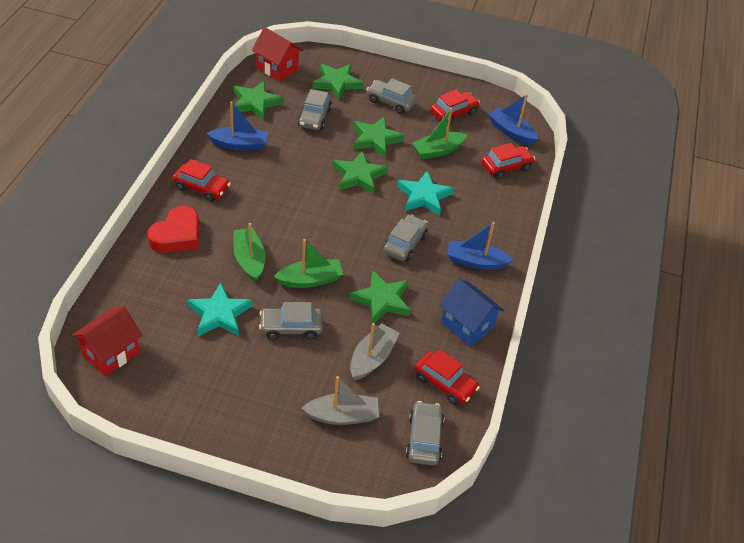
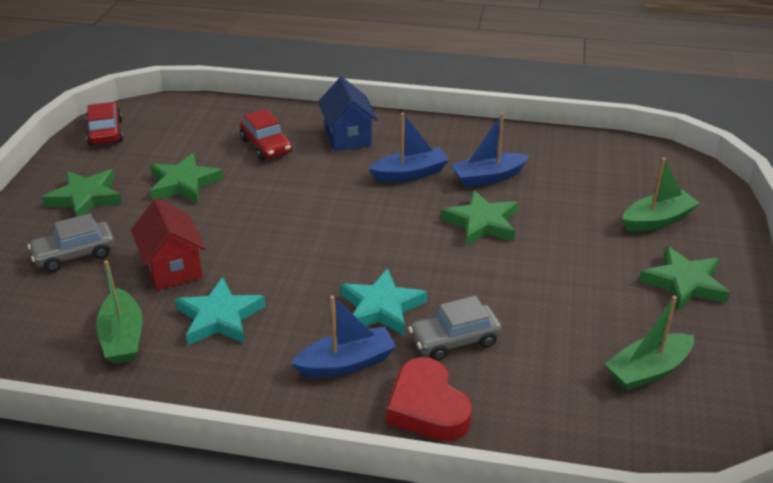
green star: [233,81,283,120] [312,64,363,100] [332,151,388,194] [350,270,411,323] [353,117,405,158] = 5 -> [42,169,122,217] [150,153,223,203] [441,190,518,246] [639,246,730,312] = 4
grey boat: [302,376,379,425] [350,323,400,380] = 2 -> none = 0
grey car: [259,302,323,340] [298,89,332,130] [366,78,418,114] [383,214,428,261] [406,401,444,465] = 5 -> [28,214,115,272] [408,296,502,361] = 2
red car: [173,159,231,202] [414,349,480,405] [430,90,480,124] [481,143,535,179] = 4 -> [86,102,123,146] [240,109,292,161] = 2
red house: [71,306,143,377] [252,27,303,82] = 2 -> [131,198,206,290] = 1

